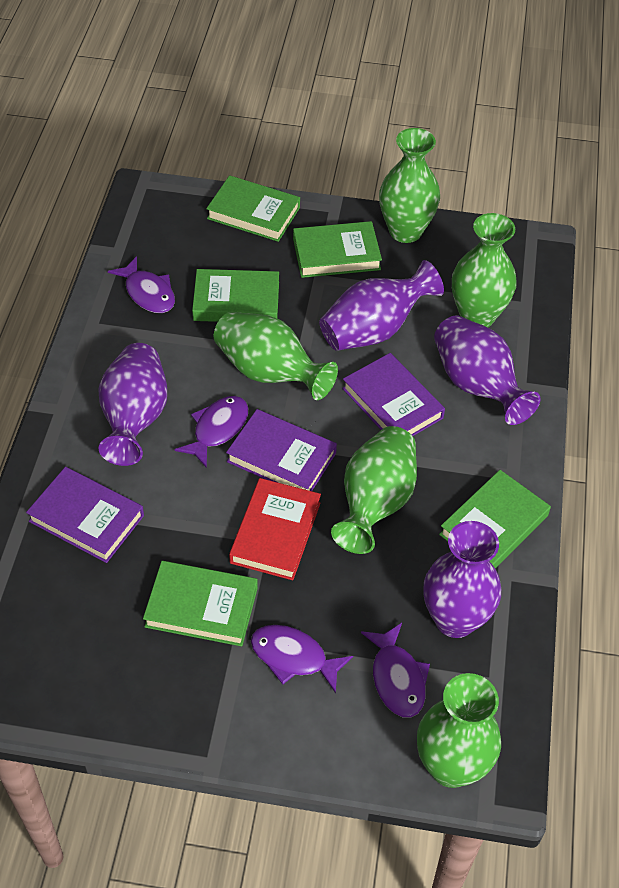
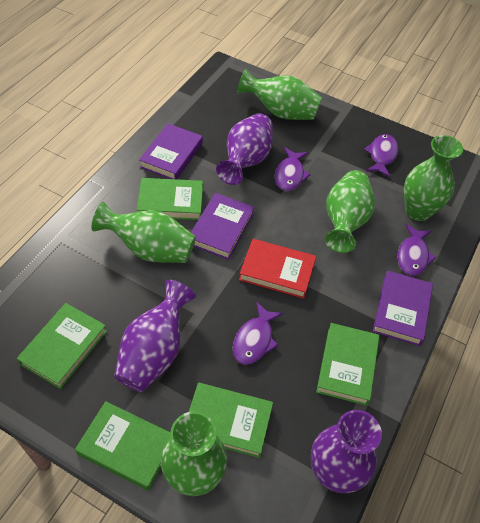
purple vase: [98,343,167,466] [319,260,444,351] [423,521,501,638] [434,315,541,425] = 4 -> [114,280,196,392] [216,113,273,185] [311,410,382,493] = 3

